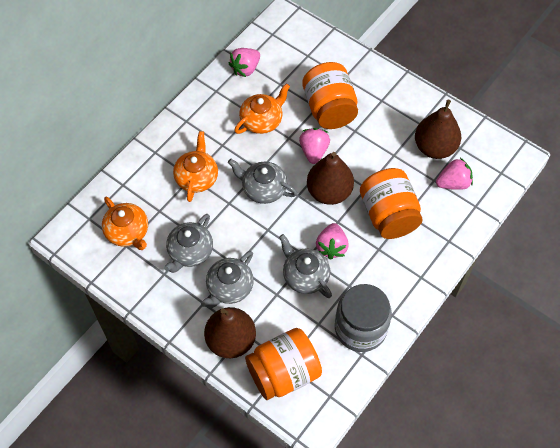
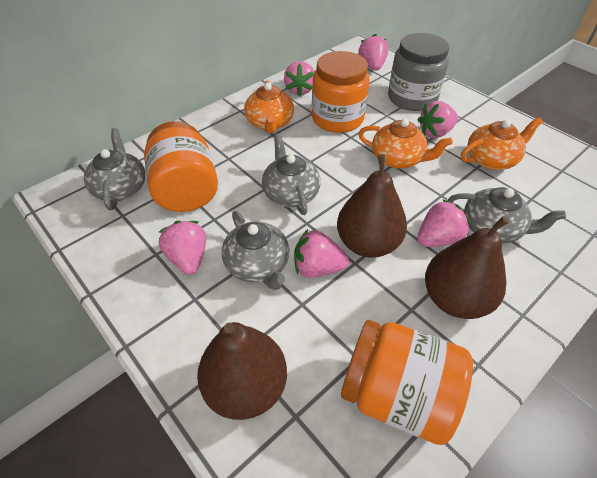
pink strawberry: [229,48,260,77] [299,128,330,164] [316,223,349,260] [436,158,473,190] = 4 -> [159,221,206,275] [284,61,315,97] [294,229,349,278] [359,34,389,70] [417,199,471,247] [418,101,458,138] = 6

